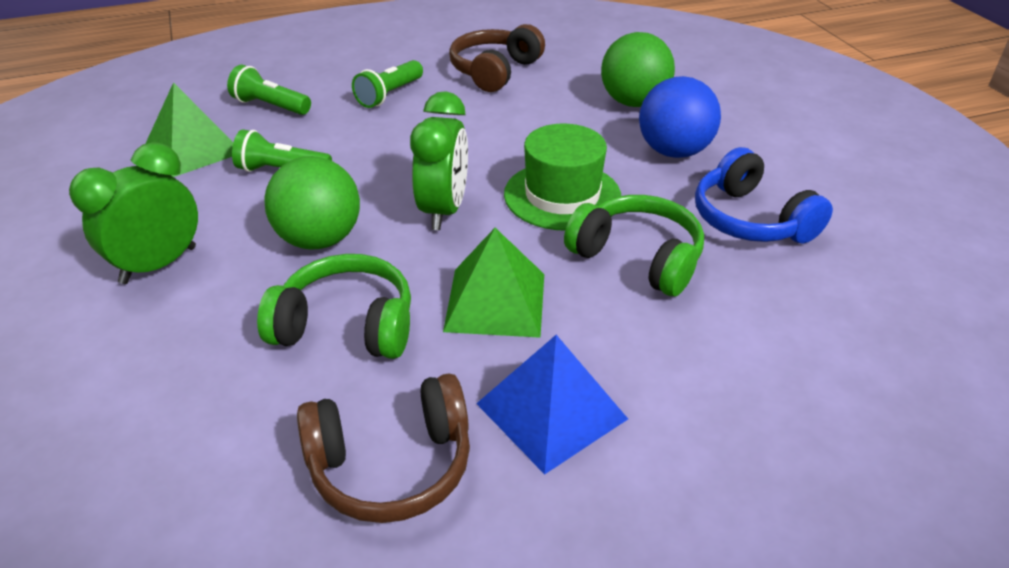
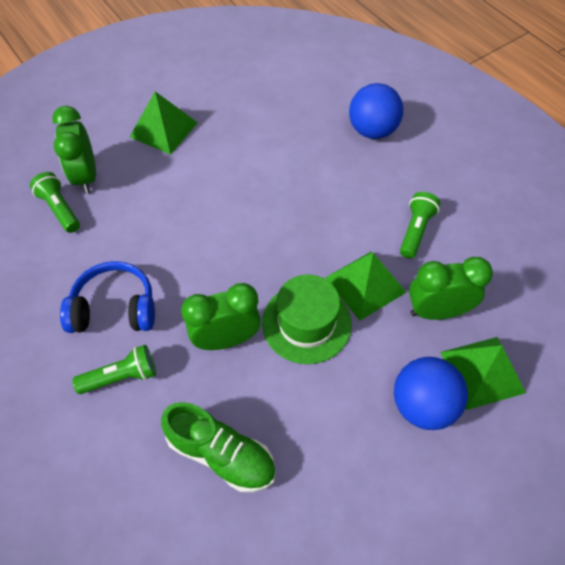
blue ball: [639,76,721,158] = 1 -> [349,83,403,139] [394,357,468,430] = 2
blue pyramid: [476,335,628,475] = 1 -> none = 0
brown headphones: [297,373,470,523] [449,24,545,92] = 2 -> none = 0
green ball: [264,156,360,250] [601,32,675,107] = 2 -> none = 0
green clock: [69,142,198,284] [410,91,468,230] = 2 -> [52,106,96,194] [181,283,261,350] [409,257,493,320] = 3
green headphones: [257,254,411,359] [564,195,704,296] = 2 -> none = 0
green pyramid: [145,82,233,177] [443,228,544,338] = 2 -> [130,91,198,155] [325,252,407,321] [440,337,526,410] = 3
green shoe: none = 0 -> [161,402,276,492] = 1

